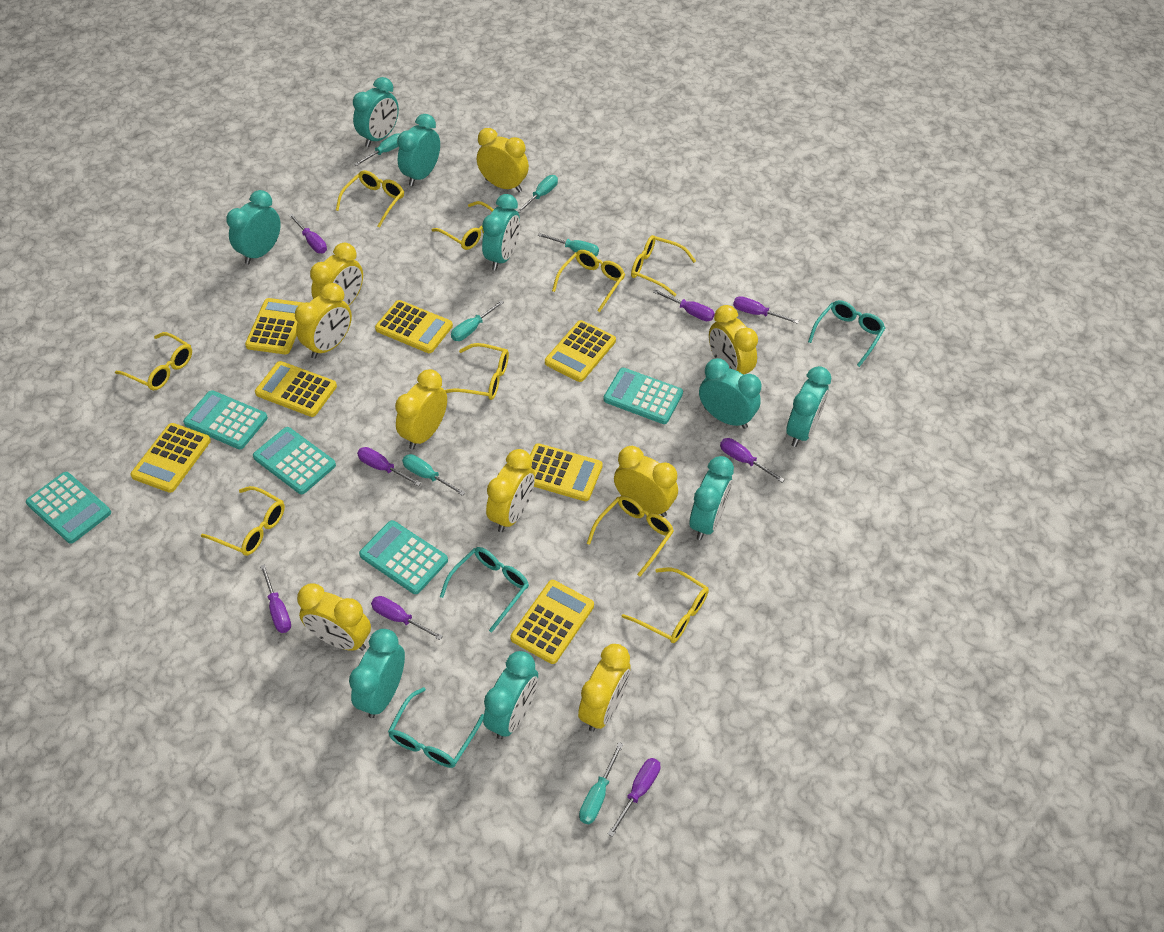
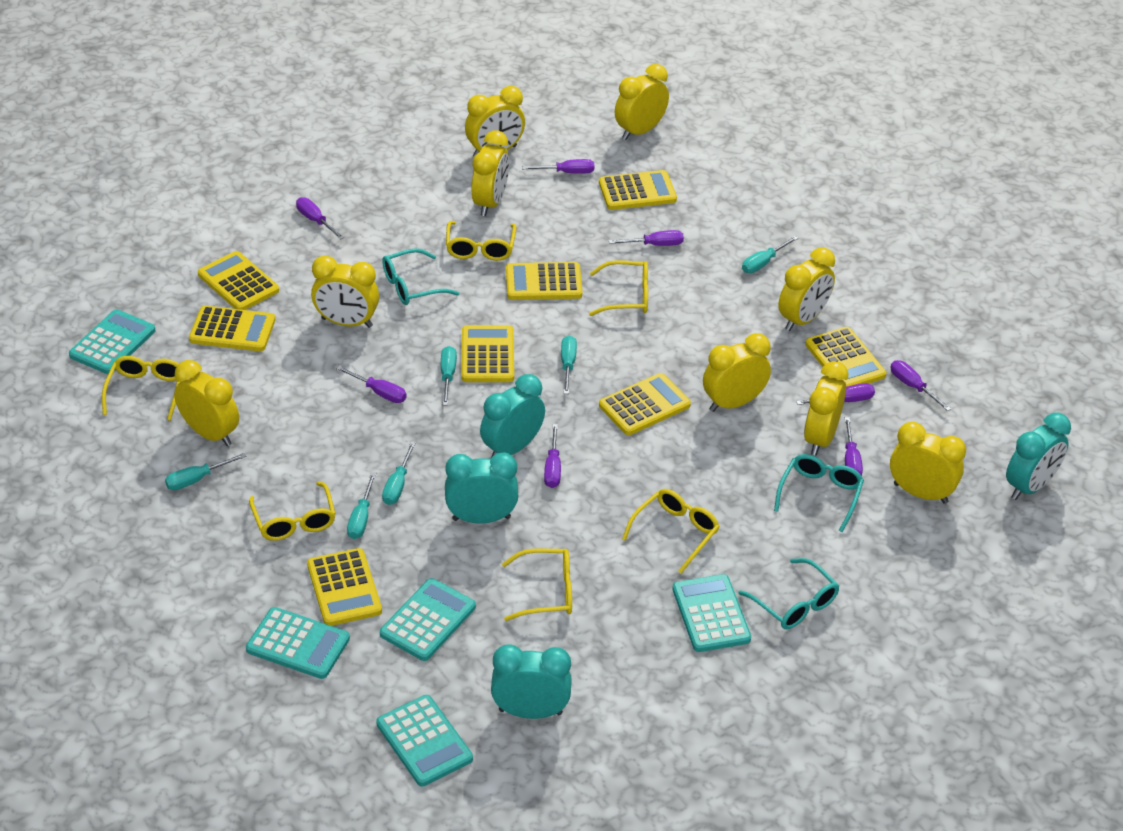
turquoise clock: [227,190,281,264] [349,629,405,718] [353,77,399,147] [397,114,440,186] [482,194,520,270] [483,651,538,739] [690,456,734,540] [699,358,761,429] [786,366,831,447] = 9 -> [445,452,518,524] [480,374,545,458] [491,645,572,719] [1006,413,1071,500] = 4
yellow calculator: [130,423,211,493] [245,298,303,354] [255,361,337,417] [375,300,453,353] [510,580,594,664] [530,443,603,501] [545,320,616,382] = 7 -> [189,306,275,351] [198,251,279,310] [307,548,382,626] [462,325,514,382] [506,262,582,300] [599,170,677,210] [599,373,691,435] [805,327,886,387] = 8
yellow glasses: [115,332,192,390] [201,486,285,556] [336,170,404,228] [432,201,494,250] [445,343,509,400] [552,250,625,312] [587,496,674,577] [622,568,709,643] [631,235,696,296] = 9 -> [102,356,180,421] [249,482,336,541] [446,221,516,261] [502,549,572,621] [589,260,648,316] [622,489,720,574] = 6

